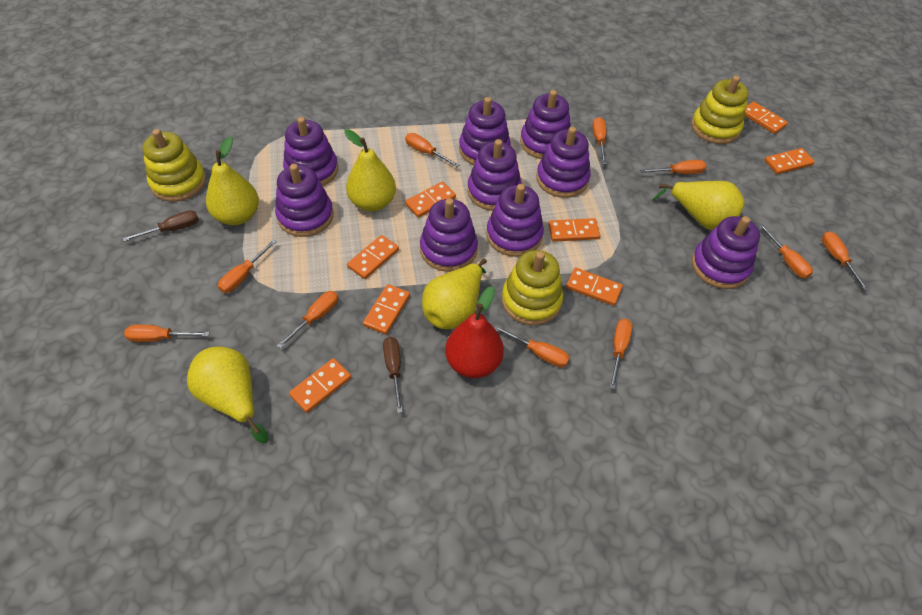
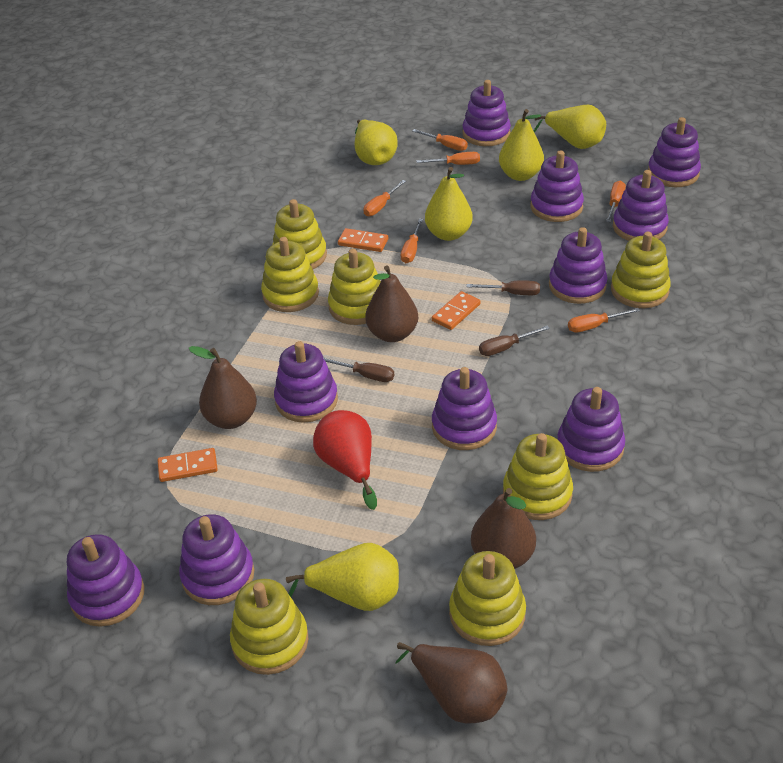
brown pear: none = 0 -> [189,346,257,429] [365,266,418,342] [395,642,507,723] [471,488,536,569] = 4
brown screwdriver: [123,210,199,241] [383,337,403,413] = 2 -> [324,358,394,382] [466,280,540,295] [479,326,550,356] = 3
orange domino: [289,358,351,413] [347,235,399,279] [363,284,410,335] [405,182,456,218] [548,218,600,242] [566,268,623,306] [745,102,788,134] [765,148,815,174] = 8 -> [157,448,218,482] [338,228,388,252] [432,291,481,330] = 3
orange screwdriver: [124,325,210,342] [218,240,277,293] [277,291,338,349] [405,133,459,167] [494,325,570,367] [592,117,607,164] [609,319,632,389] [640,160,706,174] [758,224,813,278] [822,231,869,291] = 10 -> [364,180,406,216] [401,219,423,263] [413,129,468,151] [416,152,480,165] [568,308,640,332] [606,181,626,222] = 6
purple stacking toy: [275,164,333,237] [283,117,338,186] [420,198,478,272] [459,97,511,165] [467,139,522,211] [486,184,544,257] [520,90,571,159] [536,127,591,198] [691,216,760,289] = 9 -> [67,534,144,627] [179,514,254,605] [274,341,338,423] [432,367,497,450] [462,80,511,146] [530,150,584,222] [549,227,607,304] [557,387,625,472] [613,170,669,241] [648,117,701,187] = 10
yellow stacking toy: [142,129,206,202] [502,250,563,325] [691,76,749,144] = 3 -> [230,579,309,675] [261,237,319,312] [272,199,327,269] [328,249,381,325] [449,551,526,646] [503,433,573,520] [611,232,671,308] = 7

